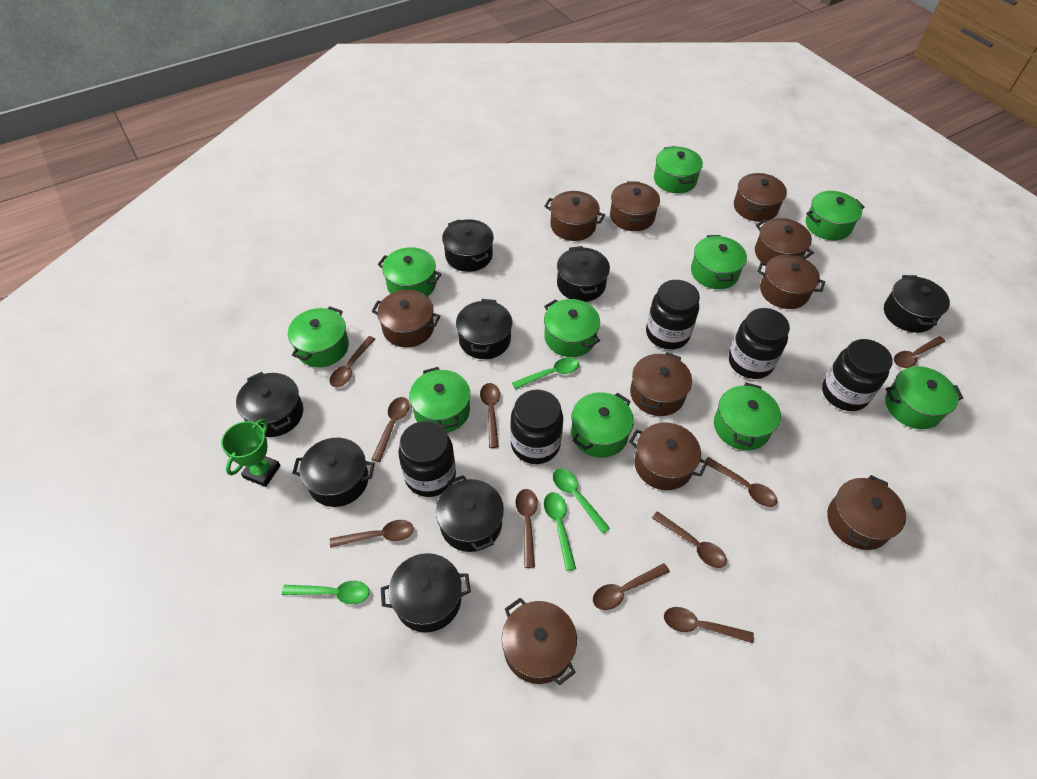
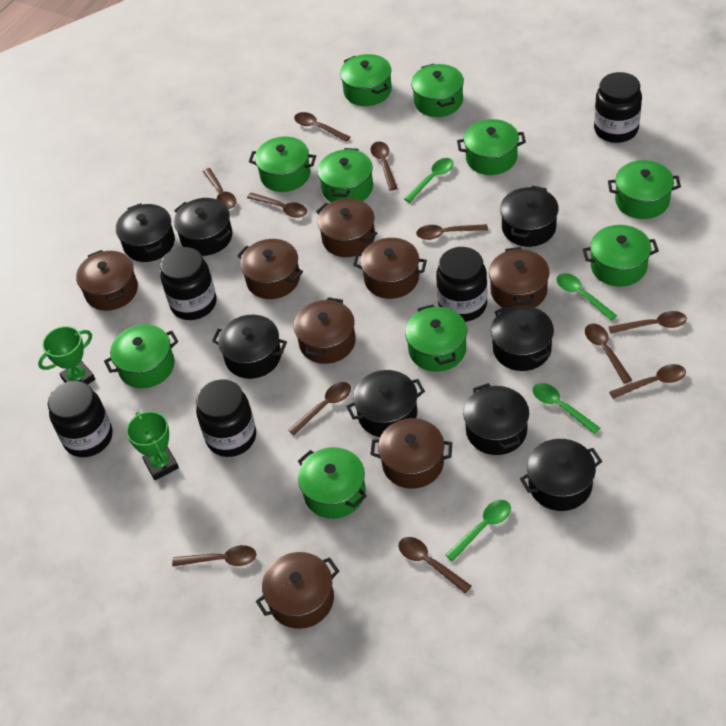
brown pot: [372,290,440,347] [502,598,577,685] [544,191,605,241] [610,181,660,231] [629,423,708,490] [630,352,692,416] [734,173,787,222] [755,218,814,263] [757,254,825,309] [827,475,906,550] = 10 -> [76,250,138,311] [237,239,303,299] [256,552,339,629] [294,297,356,364] [316,198,377,257] [353,238,427,299] [370,418,452,489] [489,247,550,308] = 8
brown spoon: [329,336,375,387] [330,520,414,548] [371,397,410,462] [480,383,500,448] [515,489,538,568] [593,563,670,610] [652,511,727,568] [664,607,754,643] [705,457,778,507] [894,336,945,368] = 10 -> [172,545,256,566] [203,168,236,209] [247,193,307,218] [288,382,351,436] [294,112,350,142] [370,142,397,191] [398,537,472,593] [416,224,488,240] [585,324,632,384] [609,311,687,334] [609,364,686,399] = 11
green trophy: [221,419,281,487] = 1 -> [38,326,95,384] [126,411,179,480] = 2

